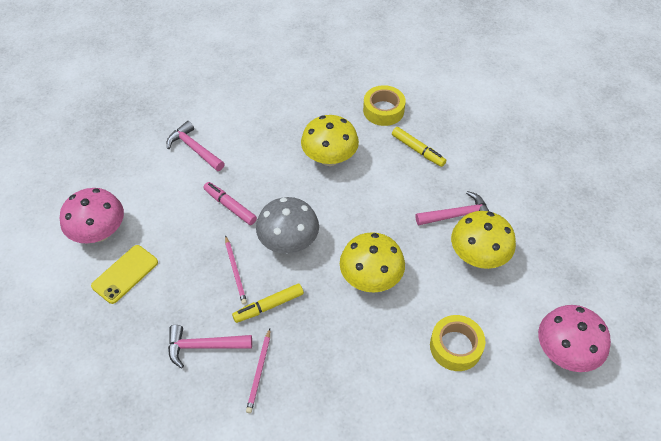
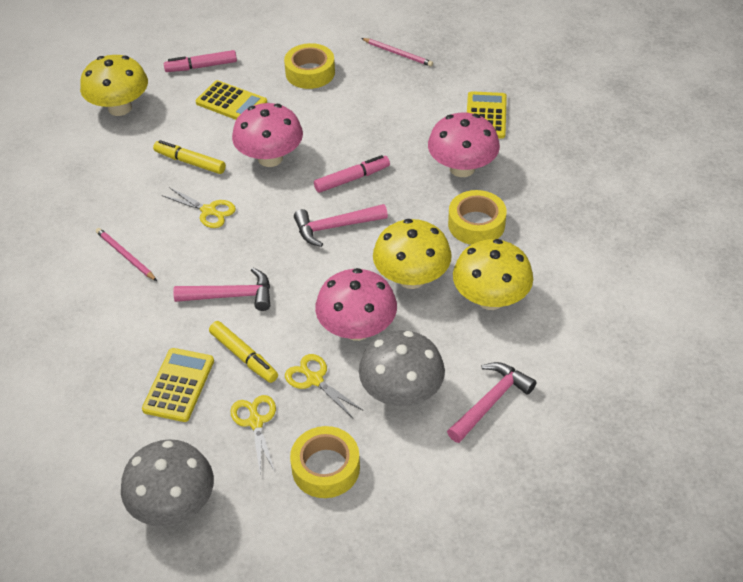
grey mushroom: [256,197,319,254] = 1 -> [121,439,214,526] [359,330,445,406] = 2
pink marker: [204,182,257,225] = 1 -> [164,50,237,72] [314,155,390,193] = 2
pink mushroom: [60,188,124,243] [538,305,611,372] = 2 -> [232,103,303,167] [315,268,397,341] [428,113,500,177] = 3
yellow calculator: none = 0 -> [142,348,214,422] [196,80,267,120] [467,91,507,139] = 3
yellow phone: [91,245,158,304] = 1 -> none = 0
yellow scissors: none = 0 -> [162,187,236,228] [231,395,276,472] [285,354,364,418] = 3
yellow tape: [363,85,406,126] [430,315,485,371] = 2 -> [284,43,335,89] [290,426,360,498] [448,190,507,245] = 3

